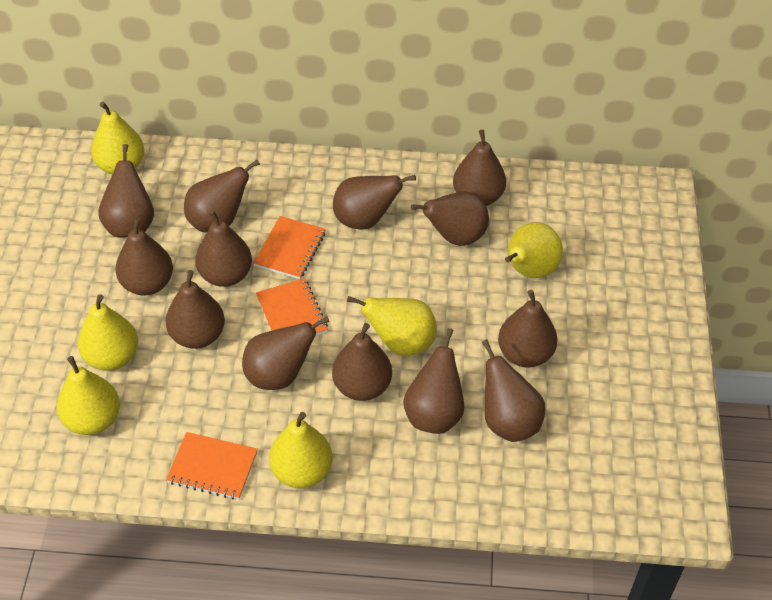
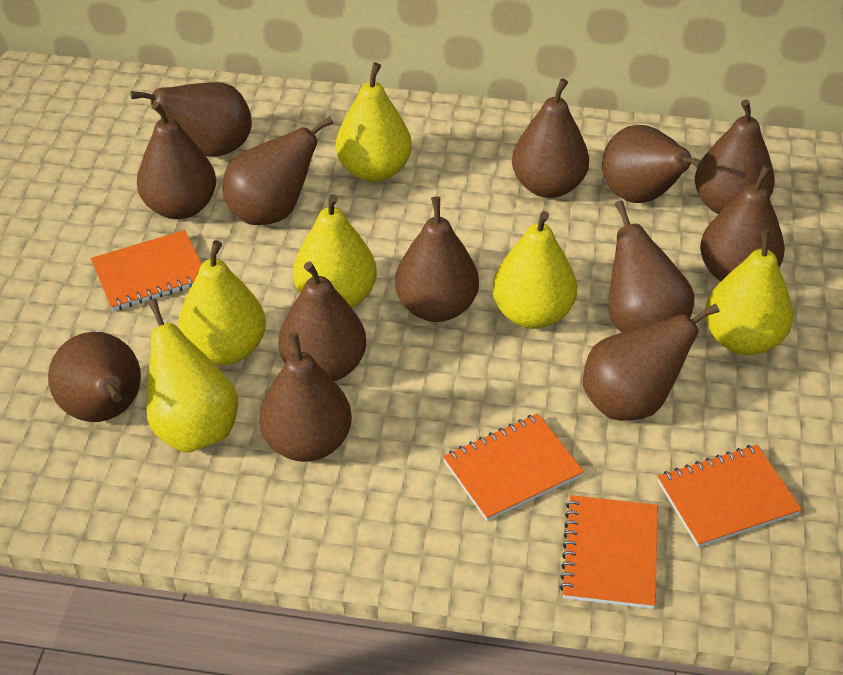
orange notebook: [166,432,258,500] [253,216,326,279] [256,278,328,335] = 3 -> [91,230,202,311] [443,414,584,521] [560,495,658,609] [658,445,802,547] = 4

